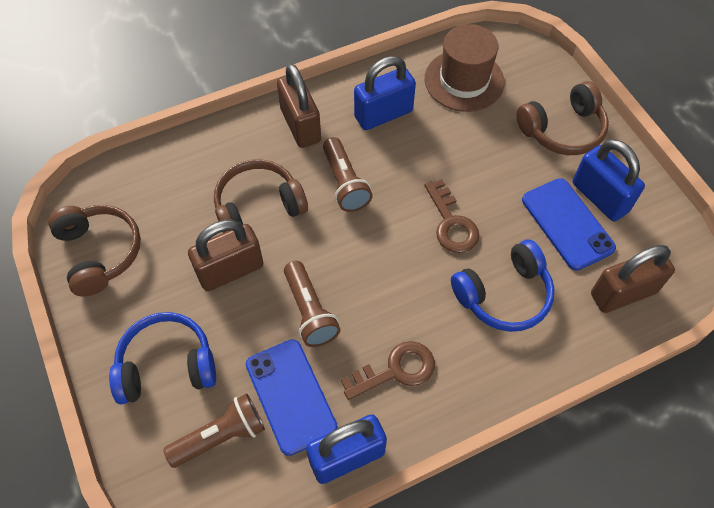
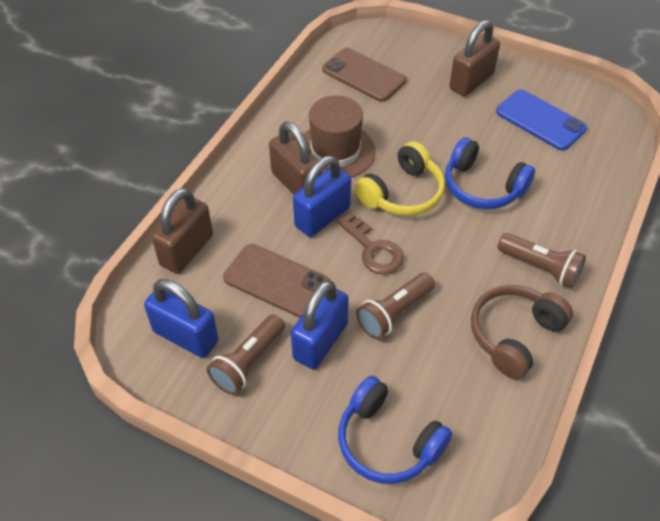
blue phone: [246,339,338,456] [522,178,616,271] = 2 -> [496,90,587,151] = 1
brown headphones: [48,205,141,297] [214,159,308,233] [516,81,609,155] = 3 -> [471,285,573,379] = 1
brown key: [341,341,435,400] [425,179,480,253] = 2 -> [337,212,404,275] = 1
brown phone: none = 0 -> [223,244,329,318] [322,48,406,102] = 2
yellow headphones: none = 0 -> [355,141,445,216] = 1

